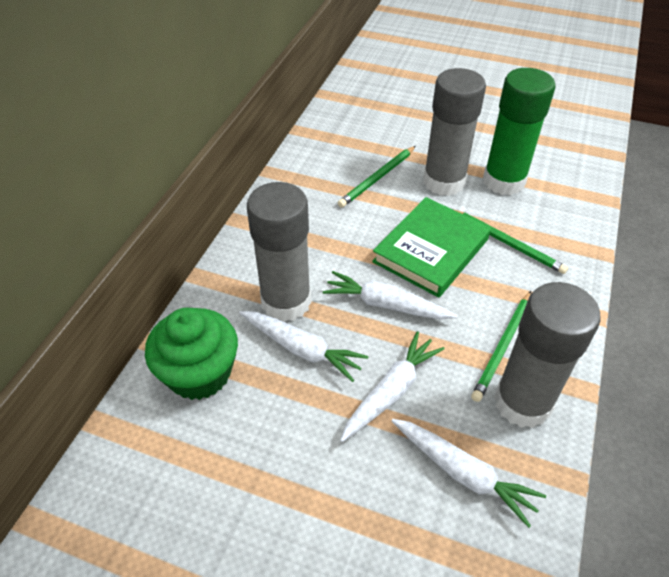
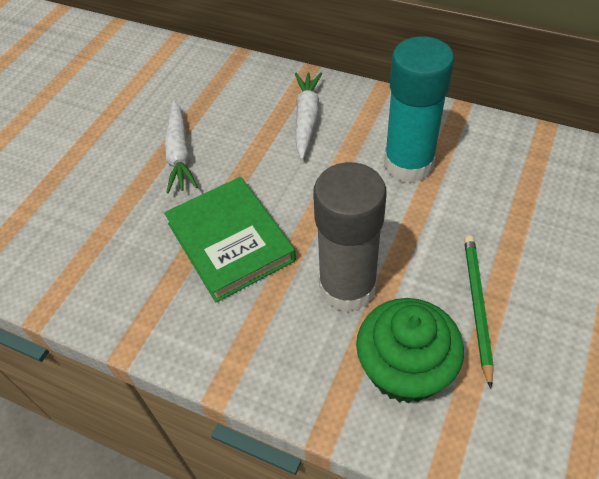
green glue stick: [483,68,555,195] = 1 -> none = 0
green pencil: [338,146,416,208] [453,209,568,274] [471,291,531,402] = 3 -> [464,235,494,389] = 1
grey glue stick: [247,182,311,322] [423,68,486,196] [494,282,601,428] = 3 -> [313,162,387,313] = 1
turquoise glue stick: none = 0 -> [384,36,454,183] = 1
white carrot: [239,311,369,382] [323,271,458,320] [340,331,445,442] [391,419,546,528] = 4 -> [164,101,198,193] [295,72,322,160] = 2

